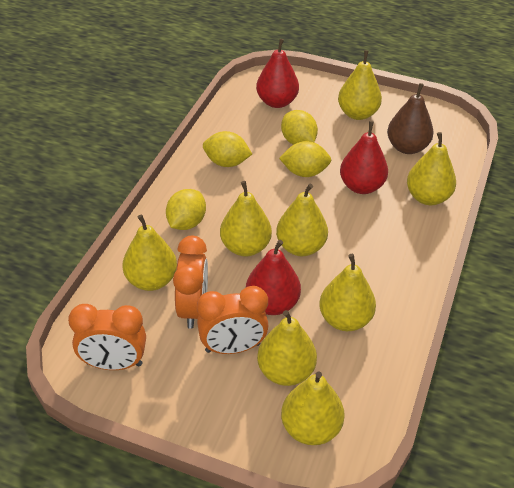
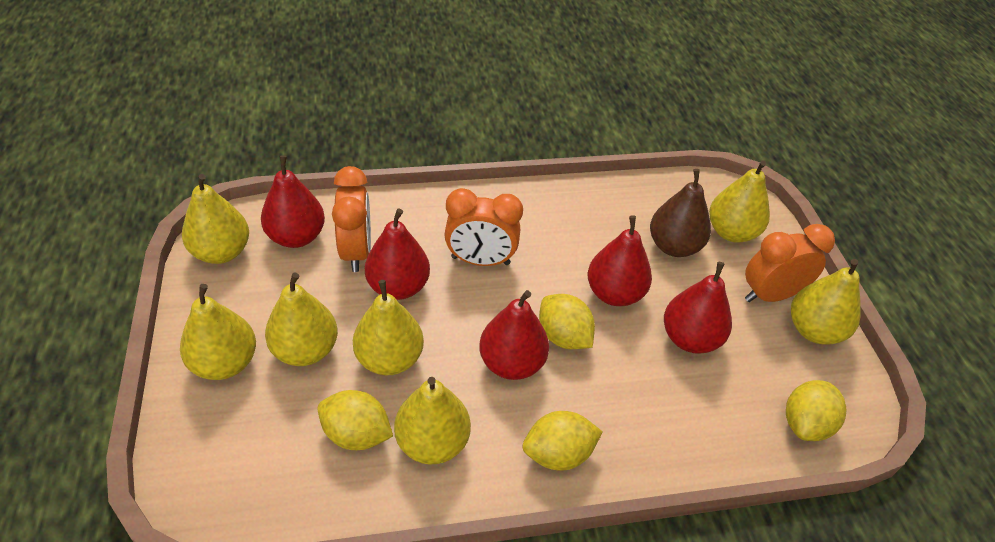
red pear: [246,240,301,315] [256,39,299,108] [340,121,388,194] = 3 -> [261,155,325,248] [365,208,430,300] [479,290,549,380] [588,215,652,306] [664,262,732,354] = 5
yellow pear: [122,215,177,291] [220,181,272,257] [257,310,317,386] [276,184,328,256] [281,372,345,445] [319,254,376,331] [338,50,382,120] [407,132,456,205] = 8 -> [180,284,256,380] [182,174,249,264] [265,272,338,366] [353,280,424,375] [394,377,471,464] [709,160,770,243] [791,259,861,345] = 7

